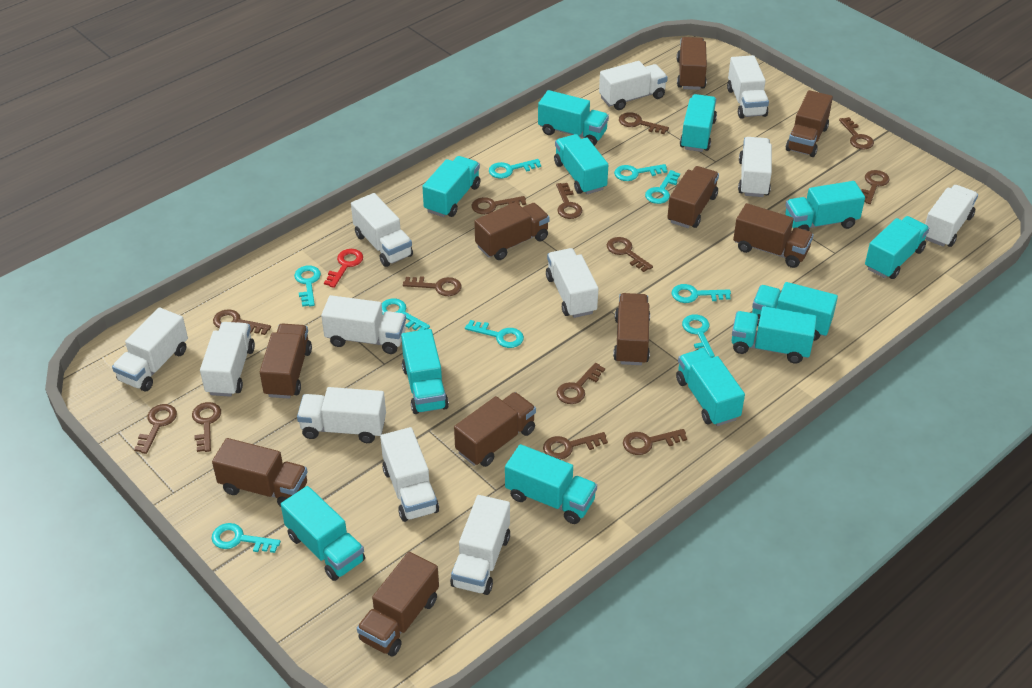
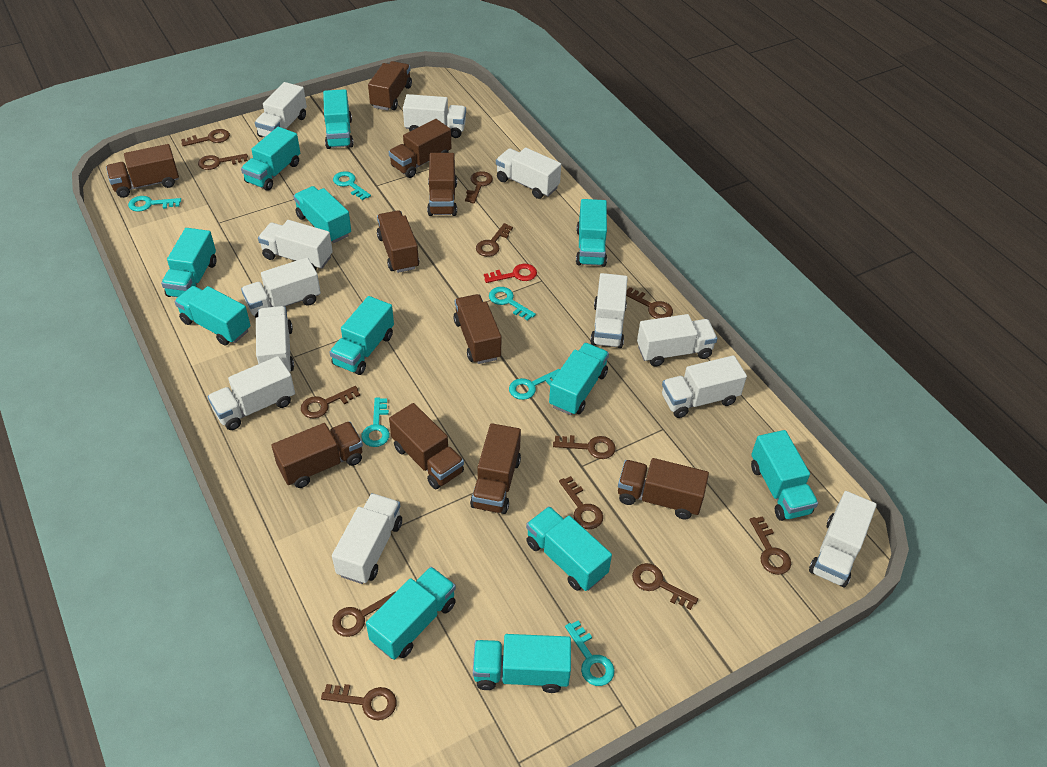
brown key: [134,404,177,454] [192,402,221,452] [213,309,271,335] [403,276,462,296] [471,196,526,214] [543,432,608,460] [556,183,582,219] [556,363,605,404] [607,237,653,272] [619,112,669,134] [623,429,687,455] [839,117,874,149] [861,170,890,204] = 13 -> [181,129,230,146] [198,154,248,170] [301,386,360,418] [321,684,397,720] [332,591,396,637] [465,171,493,203] [476,223,513,257] [553,435,616,459] [559,476,603,529] [626,287,673,319] [632,563,698,610] [750,516,791,575] = 12
turquoise key: [212,523,281,553] [294,266,321,307] [382,298,430,331] [465,320,524,348] [489,159,541,178] [614,164,668,181] [645,170,680,204] [672,284,731,303] [682,314,715,358] = 9 -> [128,196,181,212] [333,171,371,200] [361,398,390,447] [489,287,536,321] [509,369,560,400] [565,620,615,686] = 6

